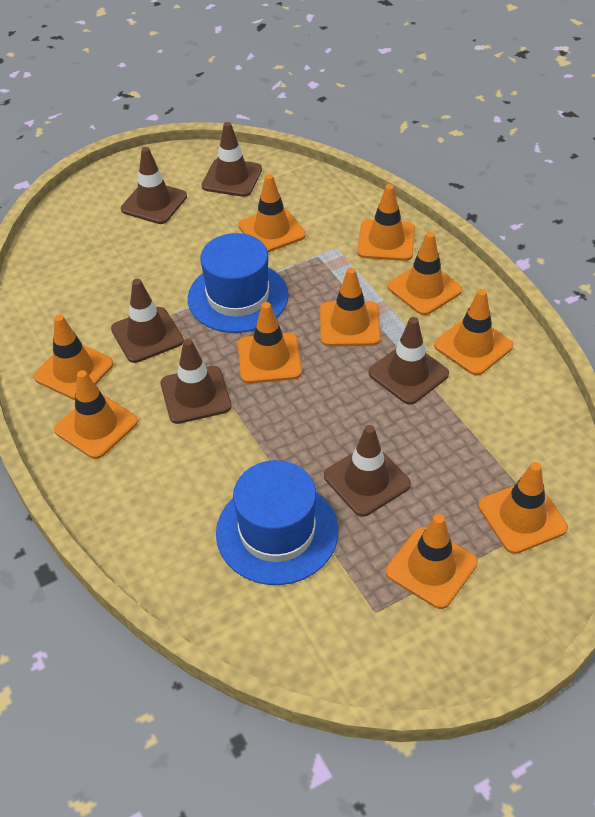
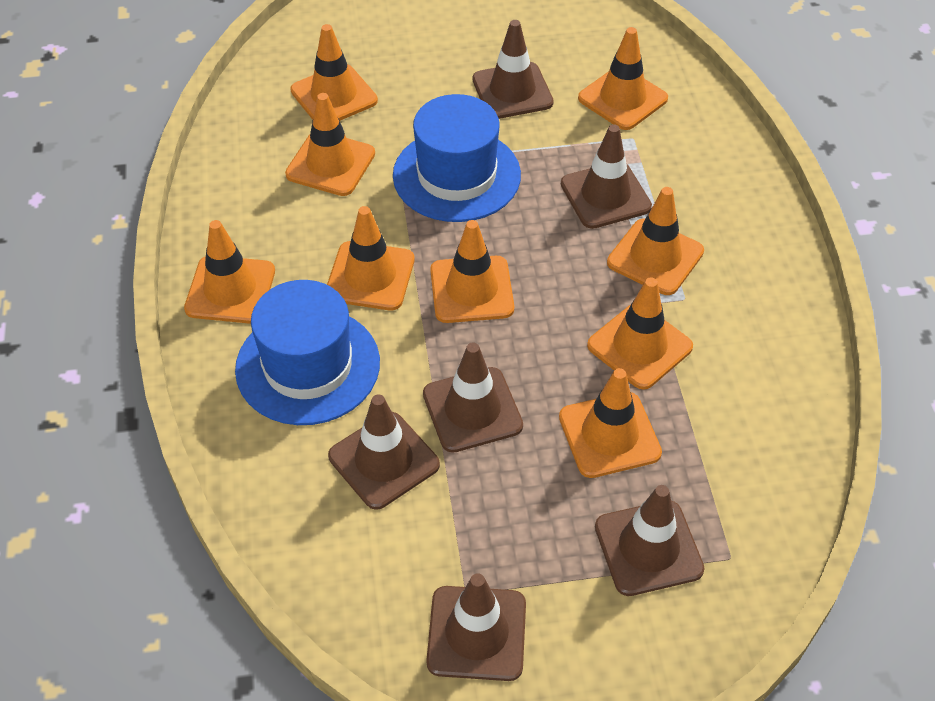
orange traffic cone: [34,315,113,400] [54,370,138,459] [238,174,306,252] [238,302,302,384] [320,267,381,346] [357,184,415,261] [386,514,478,609] [388,232,462,315] [434,289,513,376] [478,462,568,554] = 10 -> [184,220,275,324] [285,93,375,196] [290,24,378,120] [327,206,415,310] [430,220,514,323] [559,368,662,478] [578,27,668,130] [587,277,693,390] [607,187,704,295] = 9

